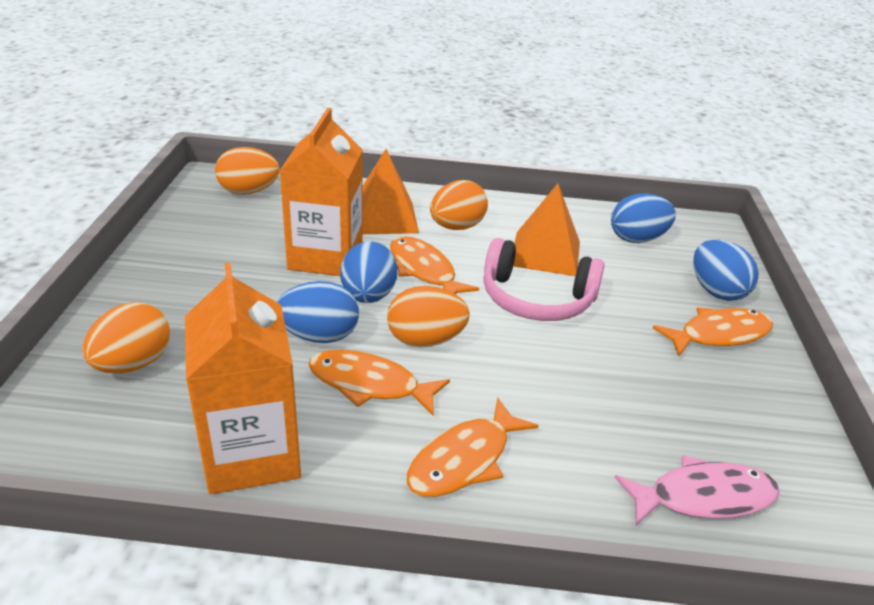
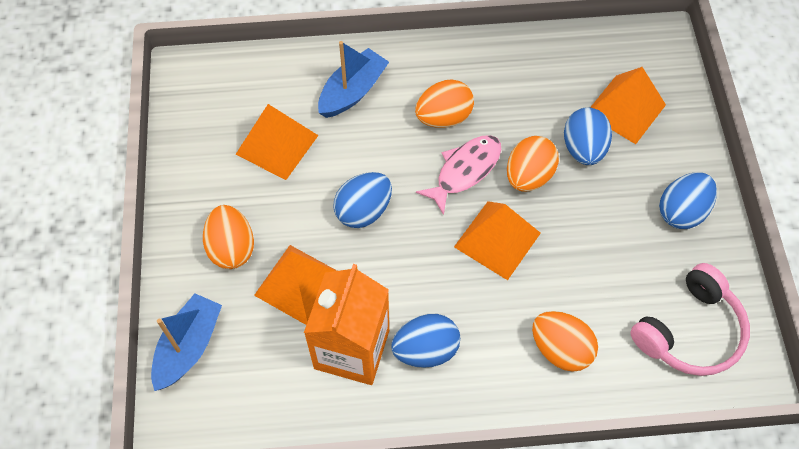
blue boat: none = 0 -> [151,293,222,391] [318,41,389,118] = 2
orange carton: [185,263,301,494] [280,108,363,276] = 2 -> [304,264,389,385] = 1
orange fish: [309,350,450,416] [390,236,479,294] [407,397,539,497] [653,307,773,356] = 4 -> none = 0
orange pyramid: [362,149,419,234] [513,183,580,276] = 2 -> [236,104,319,180] [254,245,337,325] [454,201,541,280] [590,67,666,144] = 4

